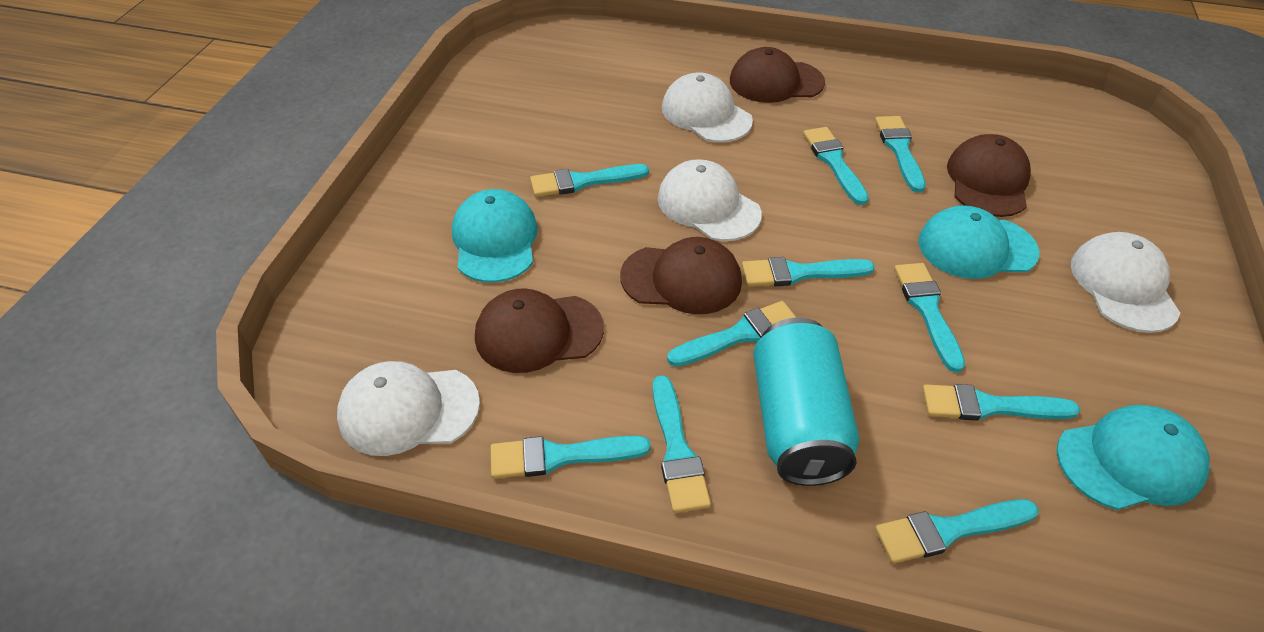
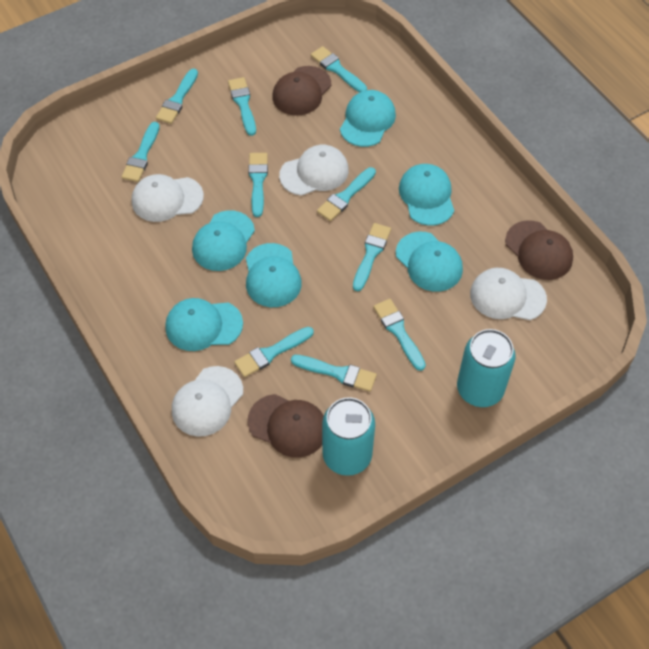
brown cap: [475,289,604,373] [620,237,742,314] [730,47,825,103] [947,134,1031,217] = 4 -> [248,394,324,458] [272,66,331,116] [505,220,573,280] = 3
turquoise can: [753,318,859,486] = 1 -> [322,397,375,476] [457,329,516,407] = 2
turquoise cap: [452,189,538,283] [918,205,1040,279] [1056,405,1210,510] = 3 -> [165,298,243,351] [192,210,255,271] [246,243,302,307] [340,90,396,147] [396,232,463,292] [399,164,454,226] = 6

